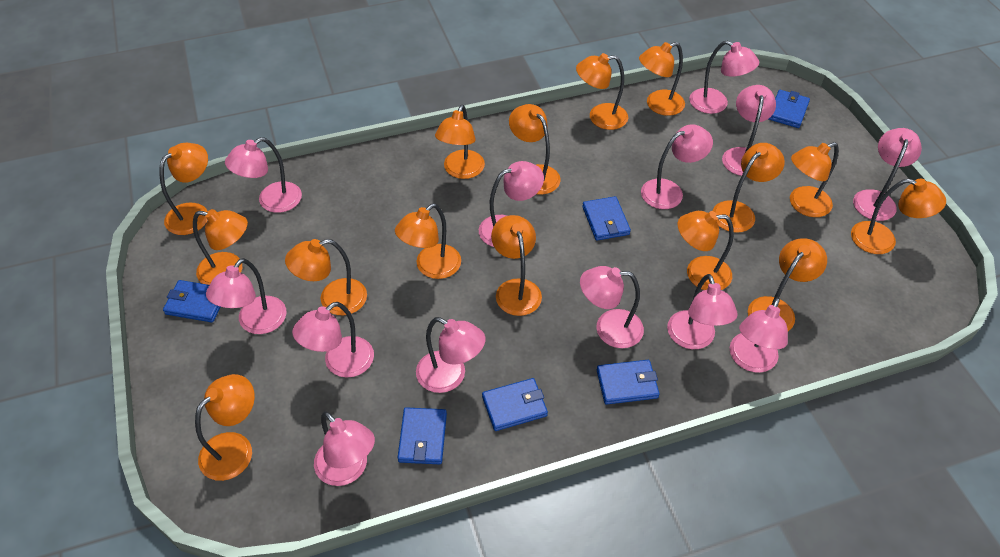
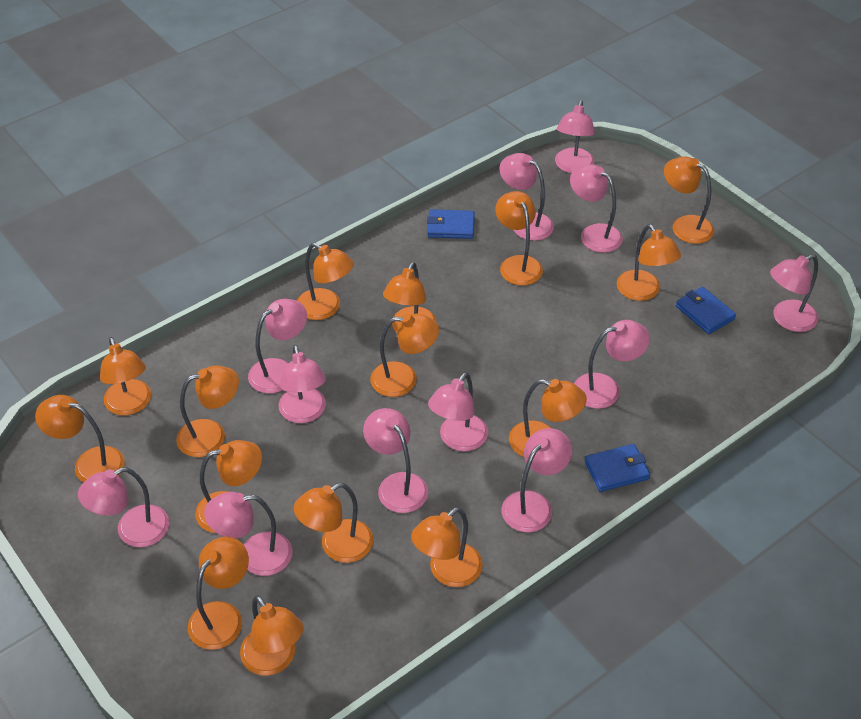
blue wallet: [163,280,221,322] [397,407,447,464] [482,378,548,431] [582,196,631,241] [597,360,660,405] [769,90,810,128] = 6 -> [427,209,475,239] [584,444,650,492] [676,287,736,334] = 3
pink lamp: [206,258,286,334] [225,137,302,213] [292,302,374,378] [314,411,375,486] [416,317,485,393] [479,161,544,247] [580,266,644,348] [641,124,713,209] [667,274,738,349] [689,41,759,114] [722,85,776,176] [730,297,788,373] [853,128,922,221] = 13 -> [78,467,169,547] [204,492,293,576] [248,299,307,393] [279,345,326,423] [363,408,428,513] [428,372,488,451] [499,153,554,241] [502,428,572,532] [555,100,595,173] [570,164,623,253] [574,320,650,409] [770,254,819,332] = 12

